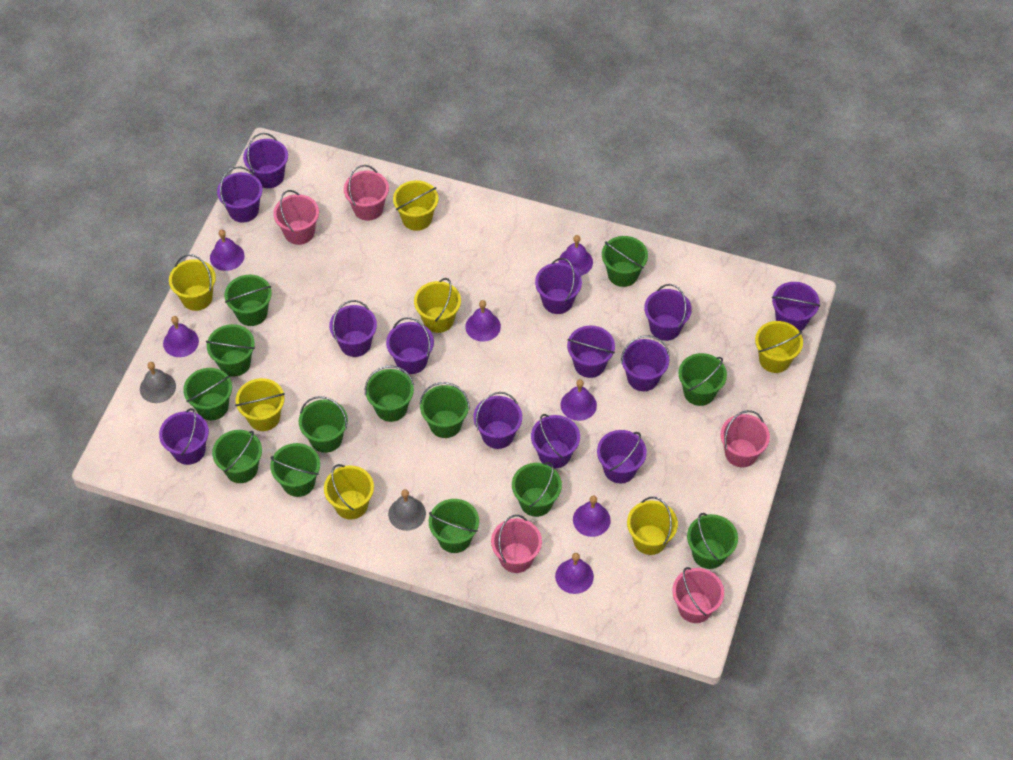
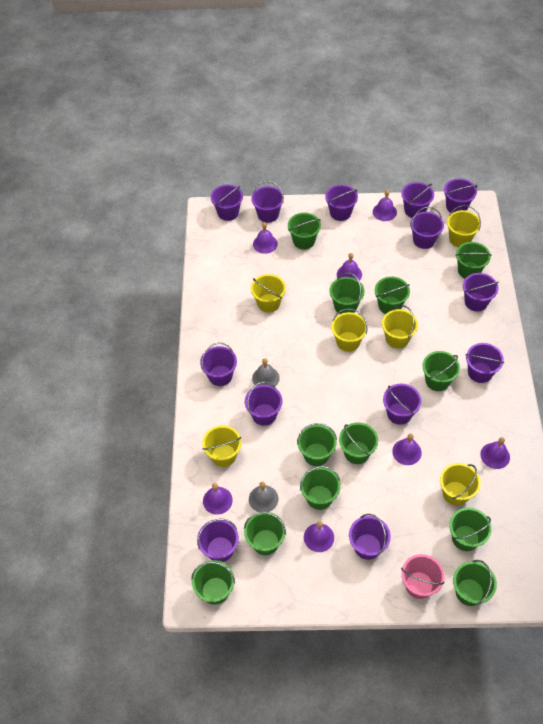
green bucket: [183,368,232,420] [206,324,255,377] [212,430,262,483] [224,275,272,326] [270,443,320,497] [299,396,348,453] [365,365,414,422] [420,382,470,438] [429,499,479,553] [512,462,562,517] [602,236,648,287] [678,353,727,406] [687,513,738,569] = 13 -> [191,560,235,605] [244,512,286,555] [288,213,321,250] [297,423,337,466] [300,466,340,510] [329,272,365,314] [339,422,378,464] [375,277,410,314] [422,351,460,391] [449,508,492,551] [453,560,497,606] [455,242,492,278] = 12
pink bucket: [273,190,319,245] [344,165,389,221] [491,515,542,573] [672,567,724,623] [720,410,770,467] = 5 -> [401,554,445,599] = 1
yellow bucket: [169,254,216,311] [235,378,285,431] [324,464,374,520] [393,180,438,231] [414,278,461,333] [627,497,678,555] [755,321,803,373] = 7 -> [202,425,241,467] [251,274,286,313] [331,309,368,352] [382,305,418,349] [440,463,481,506] [447,205,481,247] = 6

